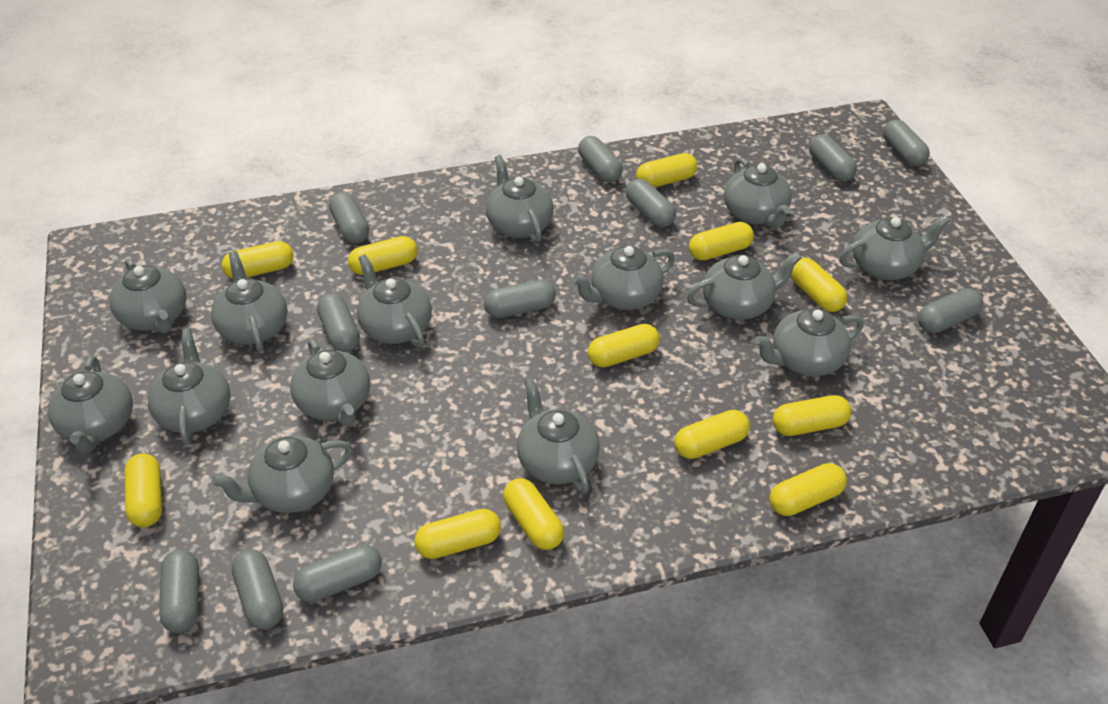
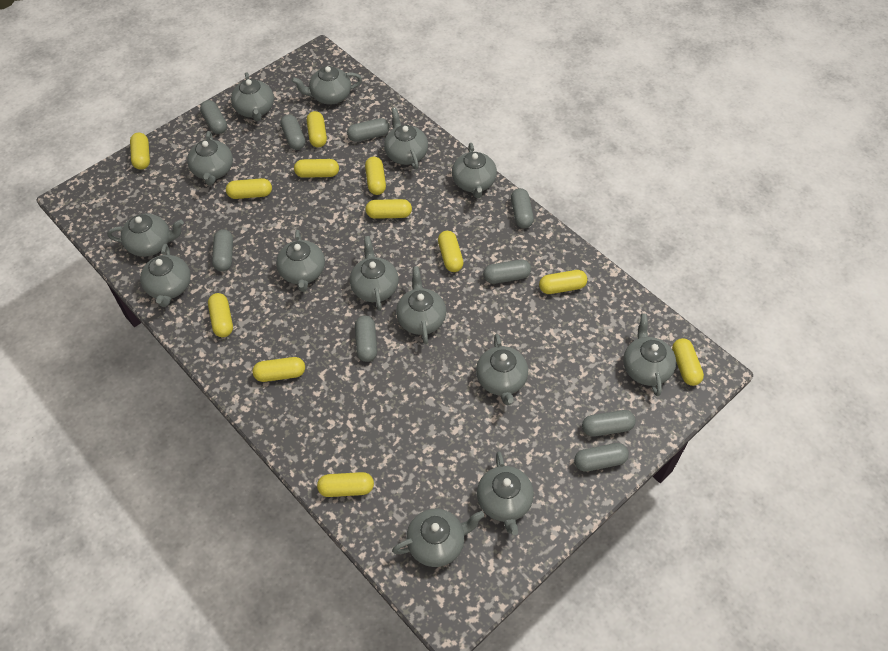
grey capsule: [159,549,199,633] [231,549,283,630] [293,544,382,602] [317,293,360,352] [329,192,369,243] [484,280,556,318] [578,136,623,183] [626,179,676,227] [809,134,857,182] [883,120,930,167] [918,288,983,333] = 11 -> [200,100,227,134] [212,229,233,272] [281,115,306,150] [347,118,390,142] [355,315,377,362] [483,259,531,284] [511,188,534,228] [574,443,629,472] [582,410,636,437] = 9

